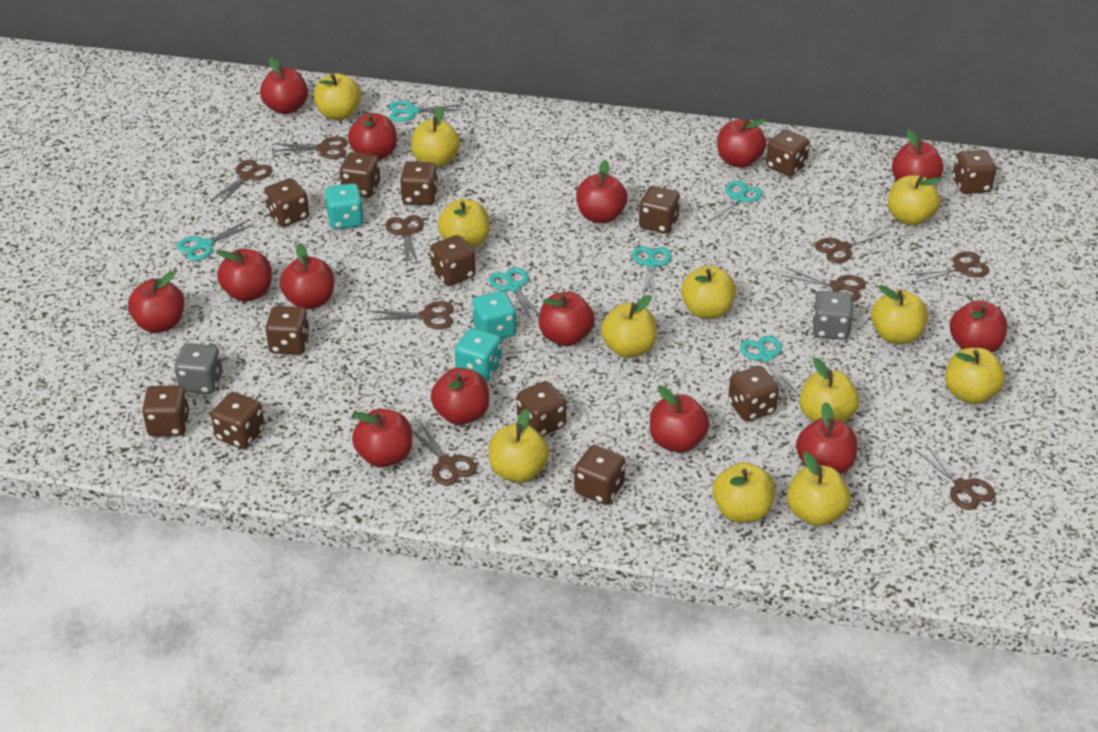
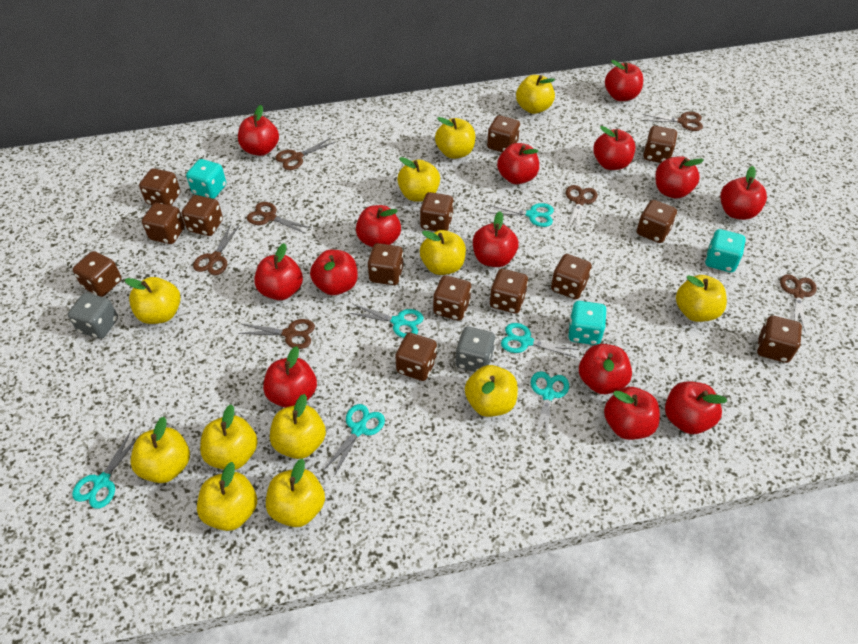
brown dice: [142,385,189,436] [211,392,265,449] [264,178,309,227] [265,306,310,355] [340,152,380,197] [400,161,438,205] [430,235,475,286] [517,381,566,437] [574,445,625,505] [639,186,680,233] [728,366,779,421] [766,130,810,176] [953,150,996,194] = 13 -> [73,251,122,297] [139,168,181,206] [142,203,185,244] [182,195,223,236] [367,243,403,285] [395,333,437,381] [420,192,454,231] [433,275,471,321] [487,115,520,152] [490,269,528,314] [551,254,592,299] [637,200,677,243] [643,126,677,163] [757,316,802,363] = 14
brown scissors: [210,160,272,205] [272,136,348,159] [370,301,454,329] [385,215,424,265] [412,423,477,486] [781,267,866,302] [815,227,889,263] [908,251,989,283] [915,444,995,510] = 9 -> [193,224,240,275] [238,319,315,349] [247,202,311,234] [275,138,335,170] [566,185,597,233] [642,112,703,131] [780,274,817,333] = 7

